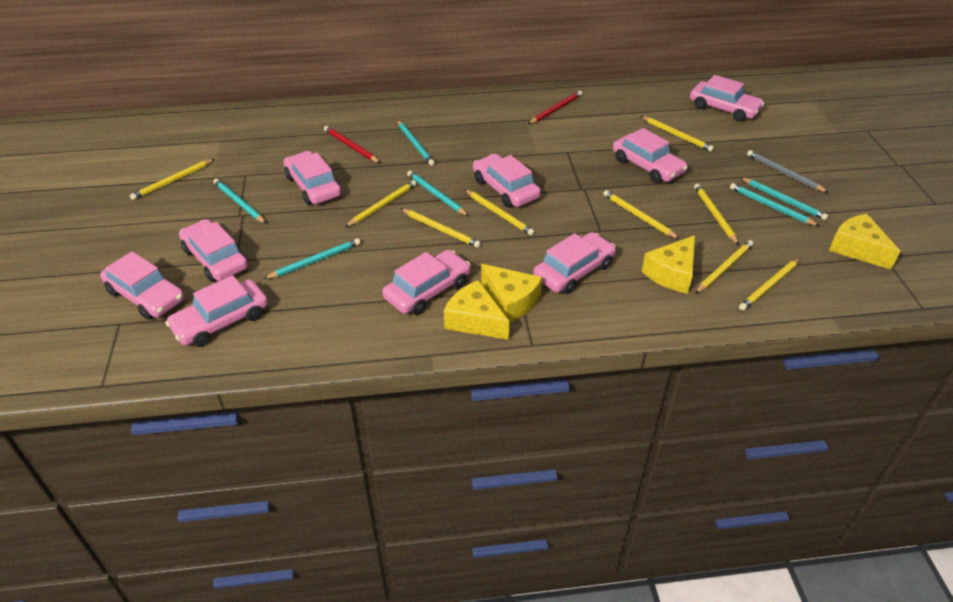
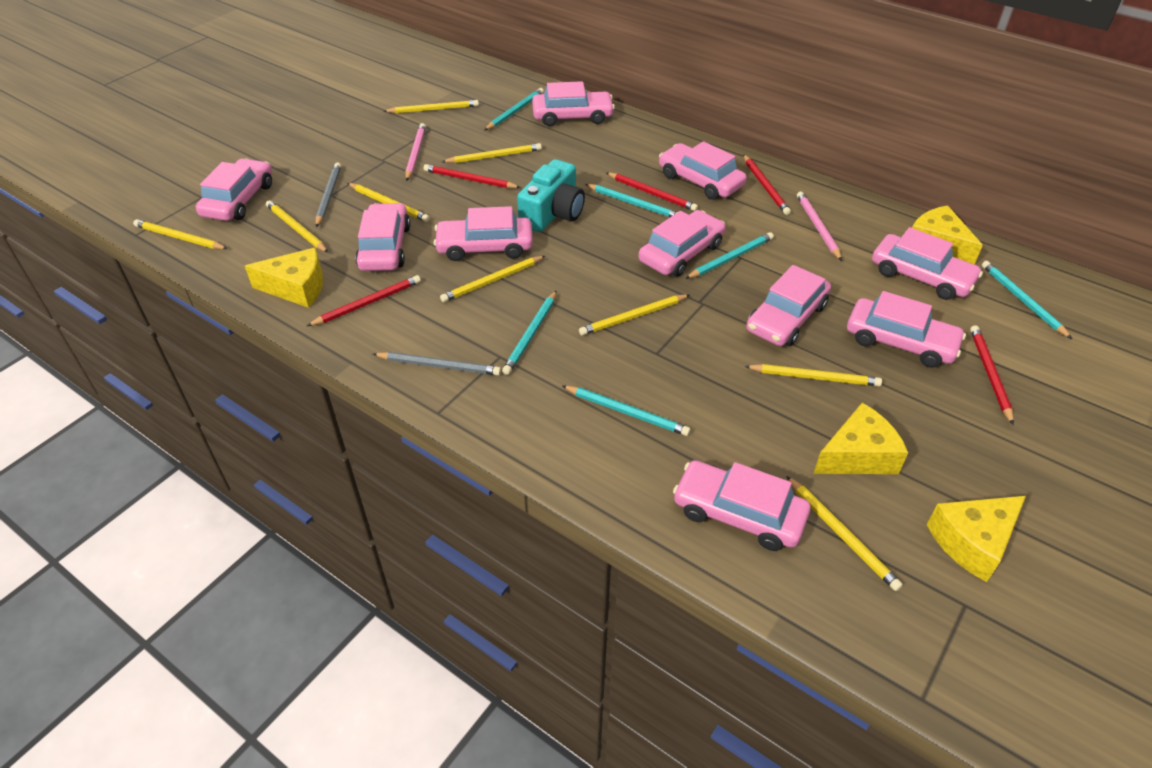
grey pencil: [747,150,829,193] = 1 -> [316,162,341,227] [373,352,501,375] = 2
pink car: [100,251,185,320] [166,275,268,347] [179,219,248,282] [283,151,341,205] [382,250,471,315] [473,154,541,208] [533,232,616,294] [613,128,688,183] [690,75,765,122] = 9 -> [196,158,272,221] [355,203,410,271] [434,206,533,261] [532,81,615,126] [638,210,725,277] [659,141,747,200] [673,460,811,551] [746,265,831,346] [847,291,966,368] [872,227,983,300] = 10
pink pencil: none = 0 -> [405,123,426,181] [797,192,842,261] = 2
red pencil: [324,126,380,163] [528,91,582,124] = 2 -> [307,275,421,326] [424,164,521,188] [606,172,698,211] [743,154,791,215] [970,325,1014,425] = 5
turquoise camera: none = 0 -> [517,159,585,232] = 1

